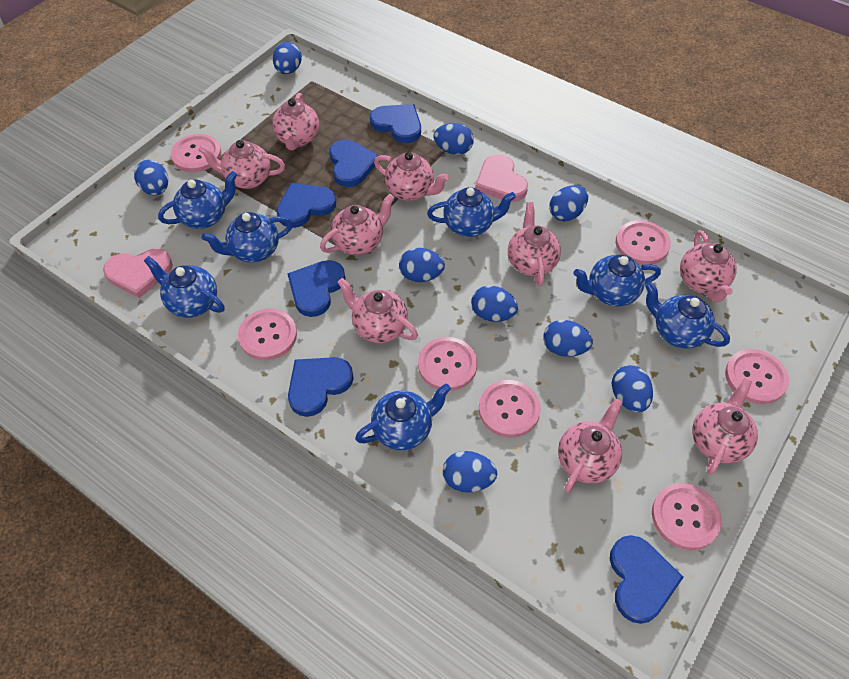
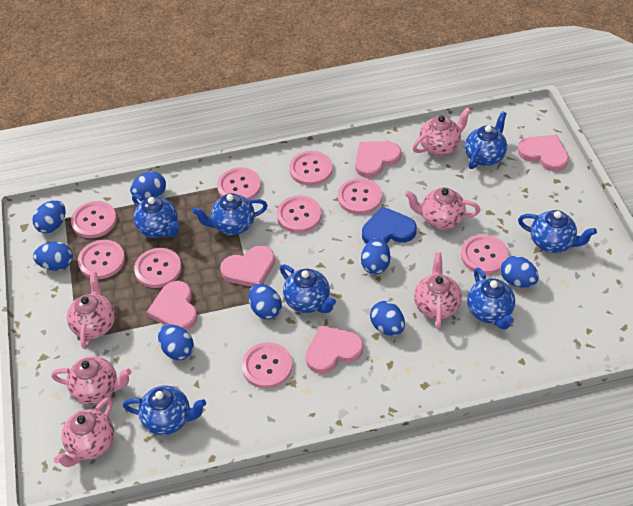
blue egg: [134,160,168,195] [273,42,302,74] [399,248,445,282] [434,123,474,155] [443,451,497,493] [471,286,518,322] [543,320,593,357] [549,185,588,221] [612,365,653,412] = 9 -> [32,200,65,233] [33,242,73,271] [130,172,166,200] [158,324,194,360] [249,284,282,319] [361,238,390,274] [370,301,405,336] [501,256,539,288] = 8
blue heart: [276,183,336,228] [287,260,346,317] [288,357,354,417] [329,140,379,187] [370,104,421,143] [610,535,684,624] = 6 -> [362,206,417,244] = 1
pink button: [171,134,222,172] [238,309,297,360] [418,337,477,391] [479,380,541,438] [616,220,671,265] [652,483,722,550] [725,349,789,404] = 7 -> [71,201,117,238] [78,240,125,279] [134,248,182,288] [217,167,261,200] [242,342,292,389] [277,195,322,233] [289,151,333,186] [338,178,382,215] [461,234,509,275] = 9
pink heart: [103,249,173,298] [475,154,528,202] = 2 -> [147,281,197,330] [220,245,275,287] [306,325,363,374] [355,142,401,178] [518,135,569,171] = 5
pink teapot: [199,140,285,189] [272,93,319,150] [320,194,395,255] [337,278,418,343] [374,152,449,201] [508,202,561,286] [558,398,623,493] [680,230,737,302] [692,378,758,475] = 9 -> [51,356,131,404] [54,397,114,467] [67,272,115,349] [405,187,480,229] [412,107,471,156] [414,252,462,329] = 6

